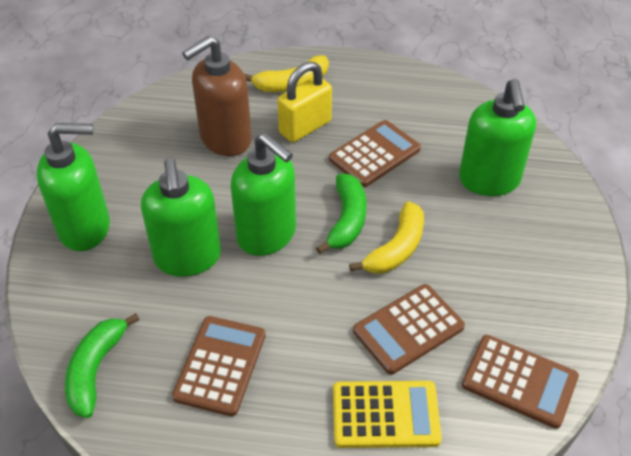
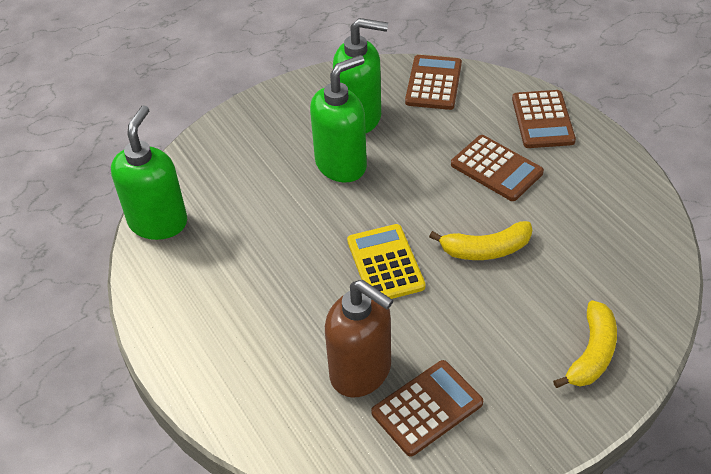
green banana: [65,313,140,418] [316,174,366,254] = 2 -> none = 0
green soap dispenser: [37,123,110,251] [141,158,221,277] [231,133,296,256] [459,79,536,196] = 4 -> [111,105,187,240] [310,55,367,182] [333,18,388,133] = 3
yellow padlock: [277,62,332,142] = 1 -> none = 0

